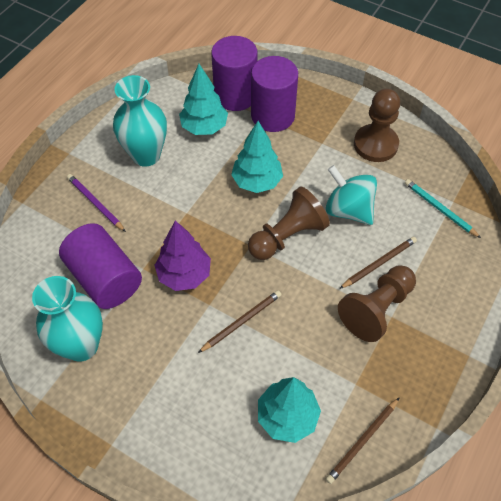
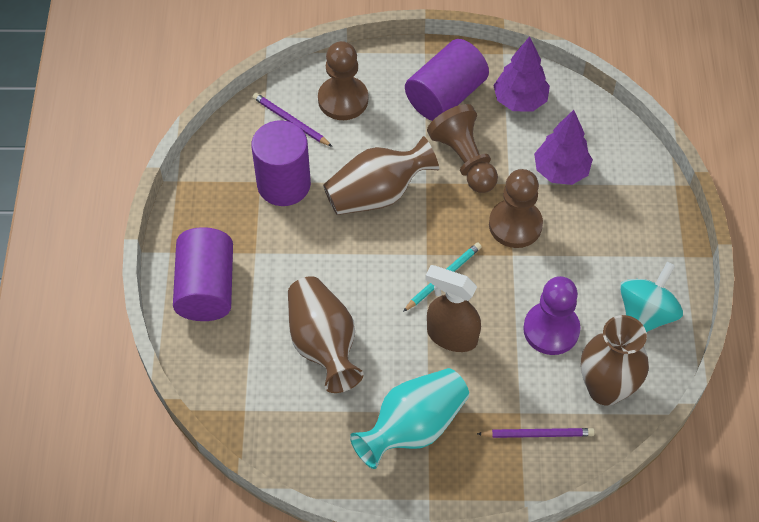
brown pencil: [198,290,281,353] [326,397,400,484] [339,237,417,289] = 3 -> none = 0
brown spray bottle: none = 0 -> [425,265,481,352] = 1
brown vase: none = 0 -> [288,276,364,393] [323,136,439,215] [581,315,649,406] = 3
purple pawn: none = 0 -> [523,276,581,355] = 1
purple pencil: [67,174,126,232] = 1 -> [253,93,332,147] [477,428,595,438] = 2
purple tree: [154,221,211,291] = 1 -> [493,37,550,111] [534,110,593,185] = 2
turquoise tree: [179,64,228,135] [231,121,283,193] [258,377,321,443] = 3 -> none = 0
turquoise vase: [32,276,103,362] [113,75,167,167] = 2 -> [350,368,469,469] = 1

